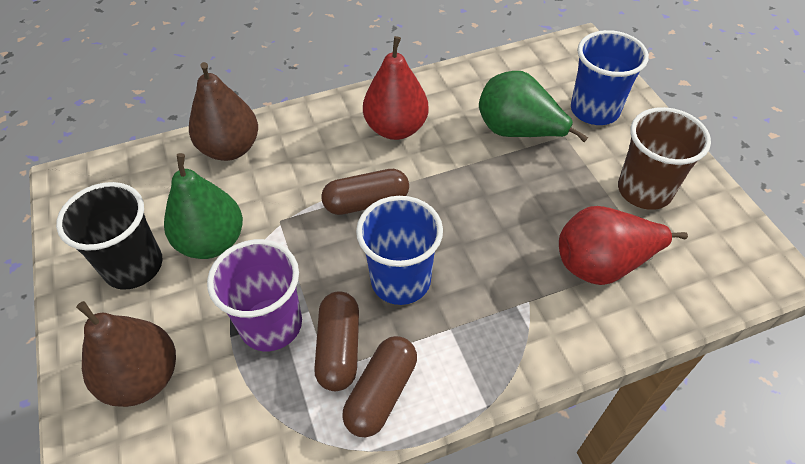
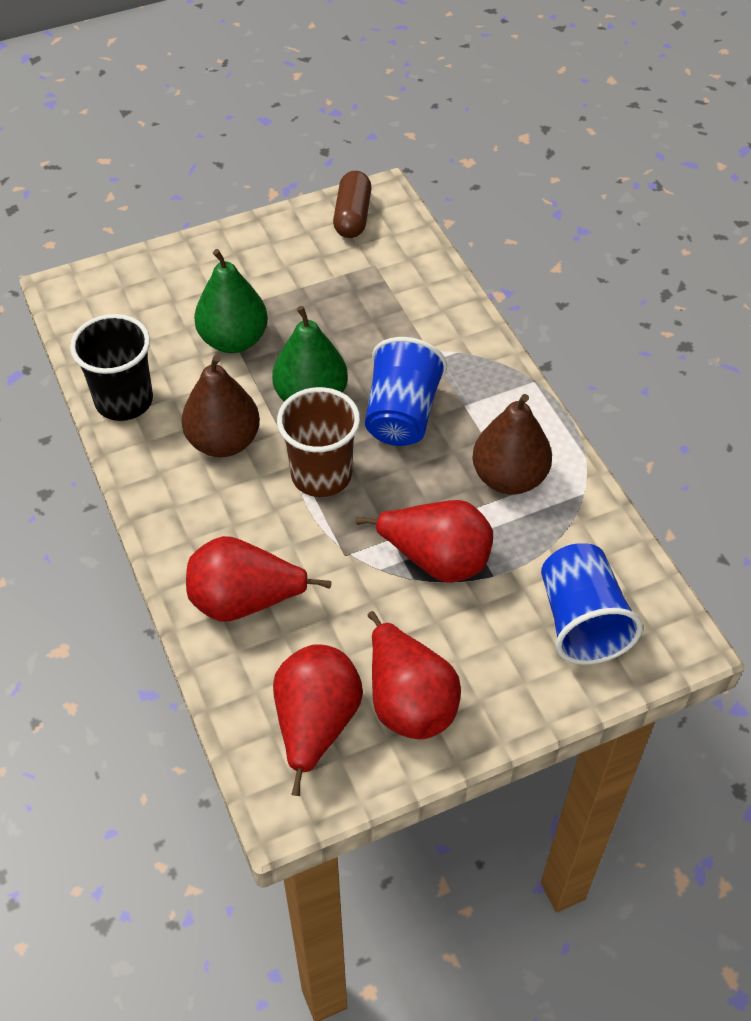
brown capsule: [314,291,359,391] [321,169,409,215] [342,336,417,438] = 3 -> [333,171,371,238] = 1
purple cup: [207,239,302,351] = 1 -> none = 0
red pear: [363,36,428,140] [559,206,688,285] = 2 -> [186,536,332,621] [273,644,363,796] [355,500,493,583] [368,611,461,739] = 4

